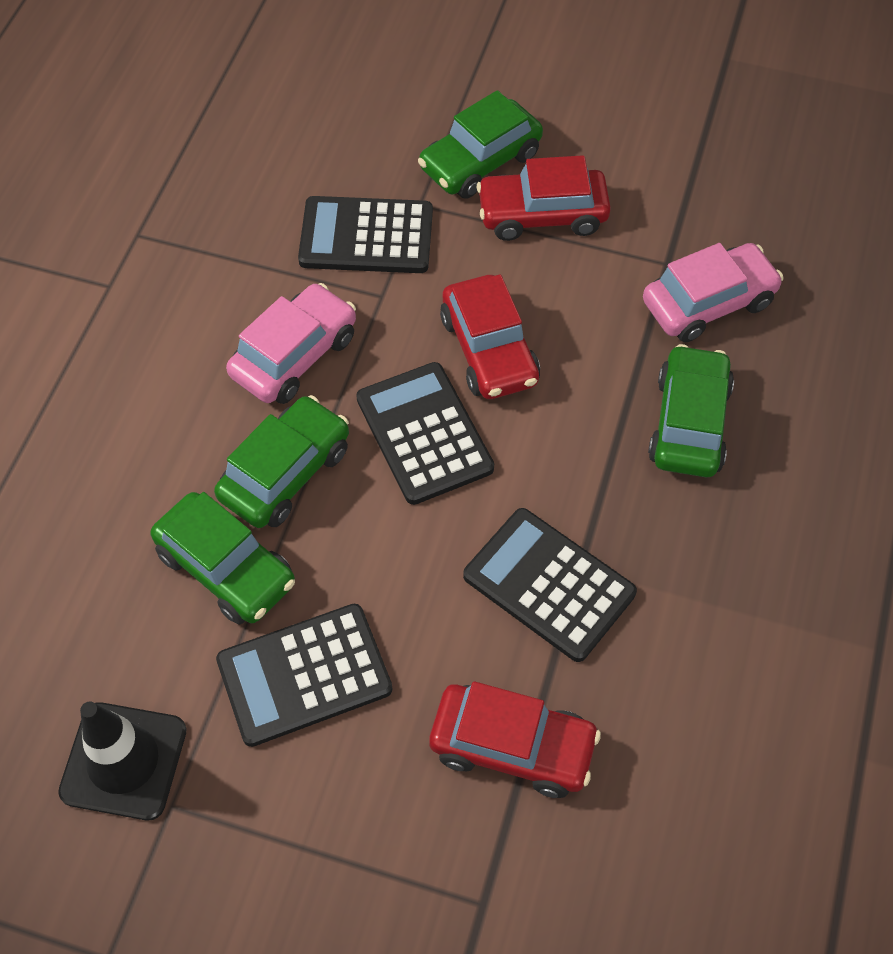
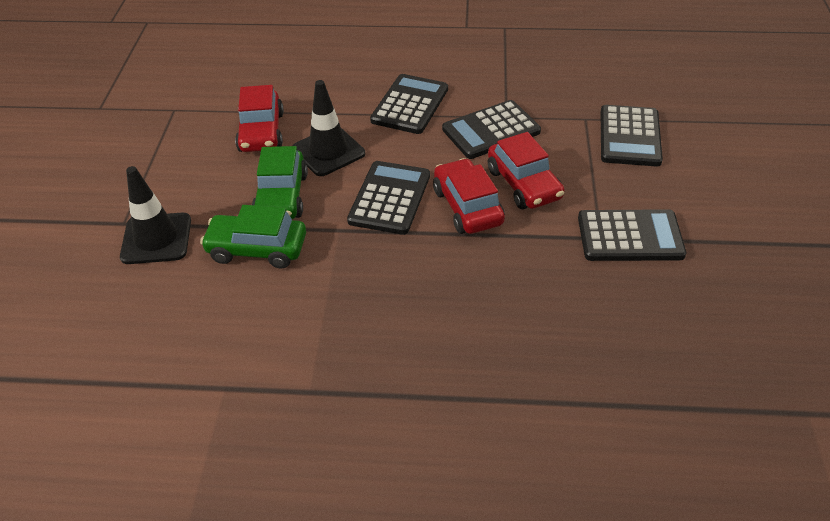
black calculator: [216,604,392,747] [298,196,433,273] [356,362,494,505] [463,508,637,662] = 4 -> [347,161,430,235] [370,74,448,134] [442,100,541,159] [578,209,686,261] [601,105,663,167] = 5
black traffic cone: [58,702,187,820] = 1 -> [120,166,191,264] [292,80,365,176] = 2
green car: [151,492,295,624] [214,395,349,528] [418,90,543,199] [648,344,734,477] = 4 -> [200,205,306,268] [252,146,308,219] = 2
pink car: [226,283,356,404] [643,243,783,342] = 2 -> none = 0

